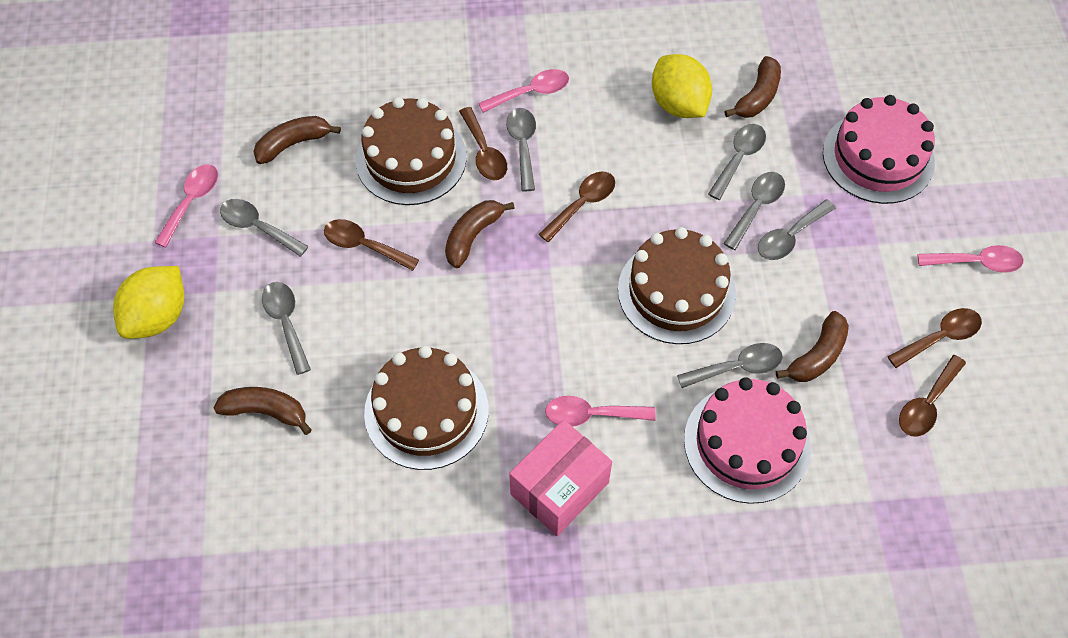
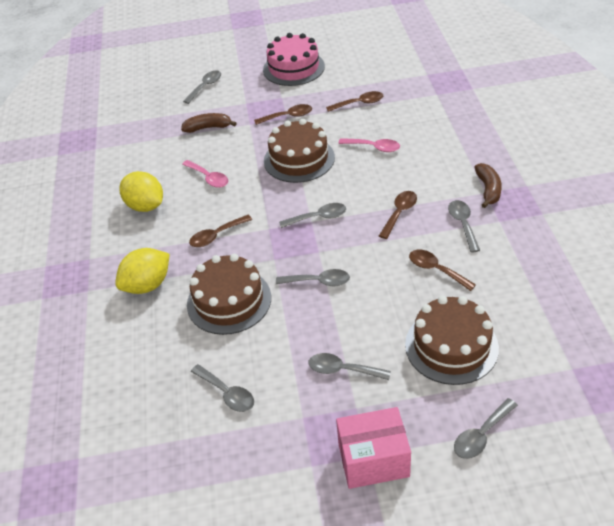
brown banana: [214,387,312,435] [253,116,341,164] [445,200,515,268] [724,56,781,118] [776,311,849,382] = 5 -> [181,113,237,133] [474,163,502,208] = 2
pink cake: [684,377,811,504] [823,95,935,204] = 2 -> [263,33,325,86] = 1
pink spoon: [154,164,218,248] [479,69,569,113] [545,396,656,426] [917,245,1024,273] = 4 -> [182,160,228,188] [338,138,400,152] = 2

